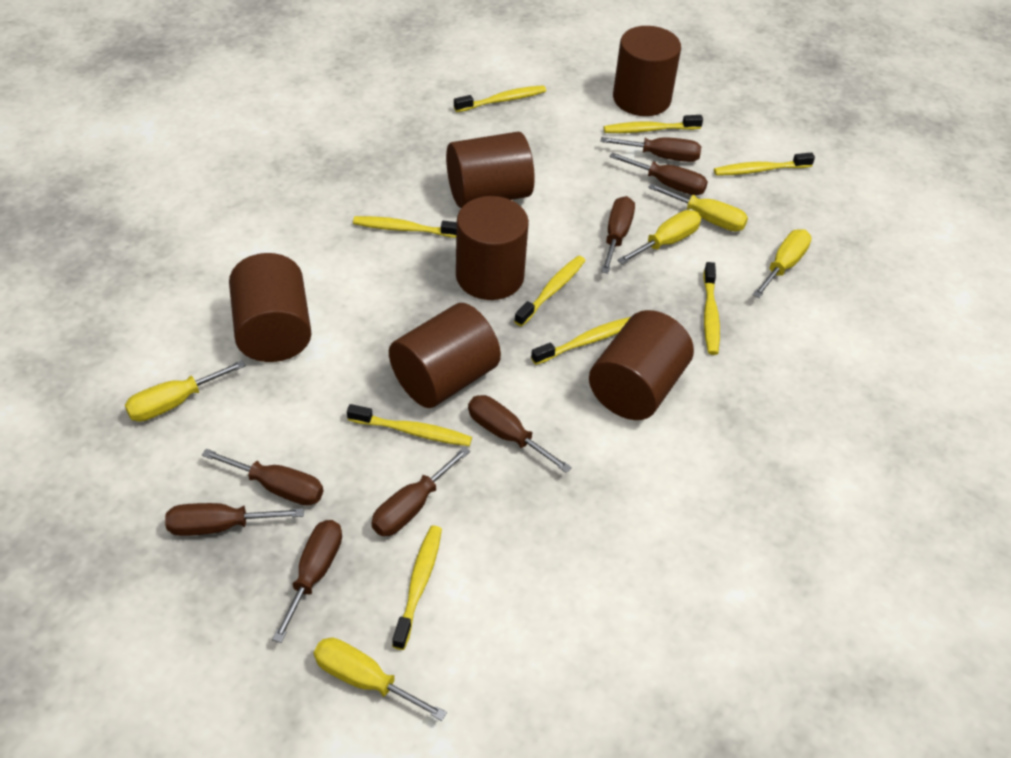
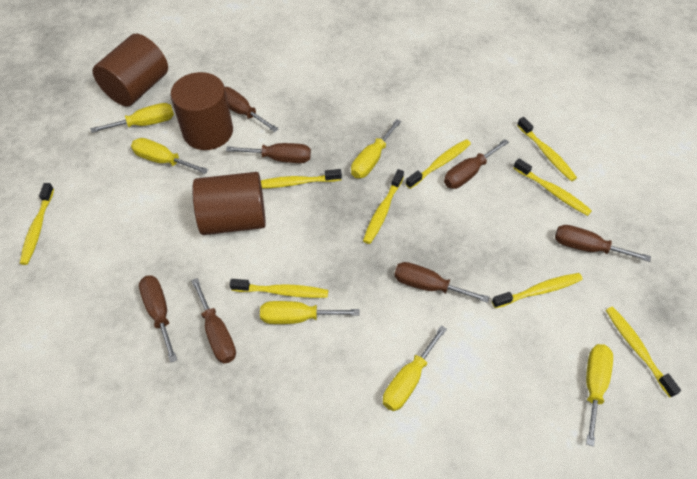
brown cylinder: [229,253,312,362] [389,303,501,408] [446,132,535,208] [456,196,529,300] [589,310,694,420] [613,26,681,116] = 6 -> [93,34,168,107] [171,72,233,150] [192,172,266,235] = 3
brown screwdriver: [165,503,304,536] [202,449,323,506] [272,520,342,643] [371,447,470,536] [468,395,572,473] [601,137,701,162] [601,196,635,273] [609,153,708,195] = 8 -> [139,275,177,363] [191,278,236,364] [225,87,279,132] [226,143,311,163] [394,262,490,303] [444,139,509,189] [555,225,651,262] = 7
yellow screwdriver: [125,360,246,422] [314,638,447,721] [617,210,701,264] [648,183,748,231] [753,229,812,298] = 5 -> [91,103,174,133] [131,138,208,174] [260,301,360,324] [351,119,401,178] [383,325,447,411] [586,344,613,446] = 6

